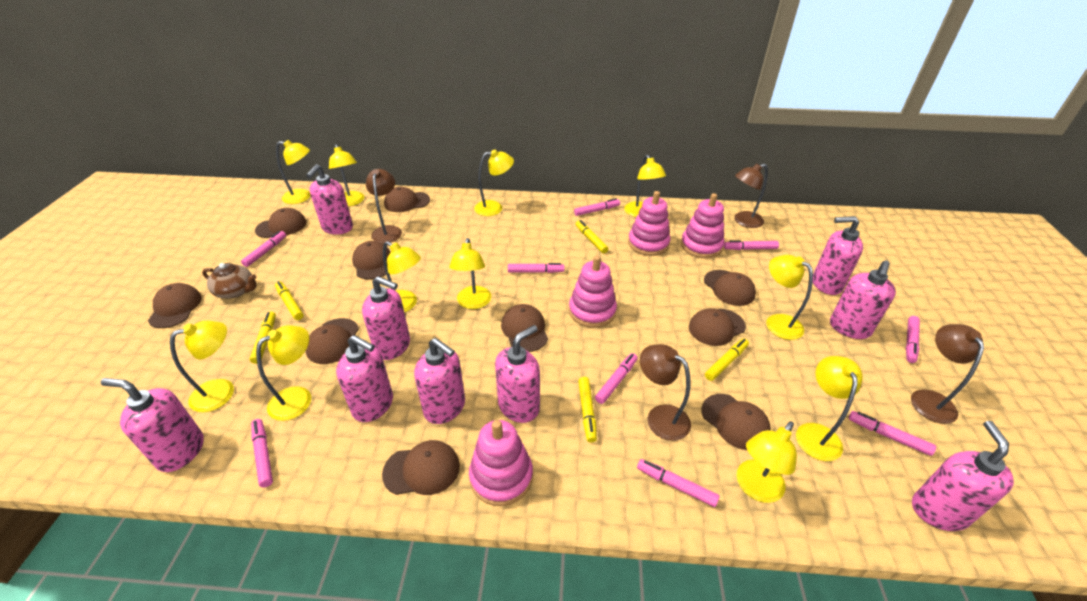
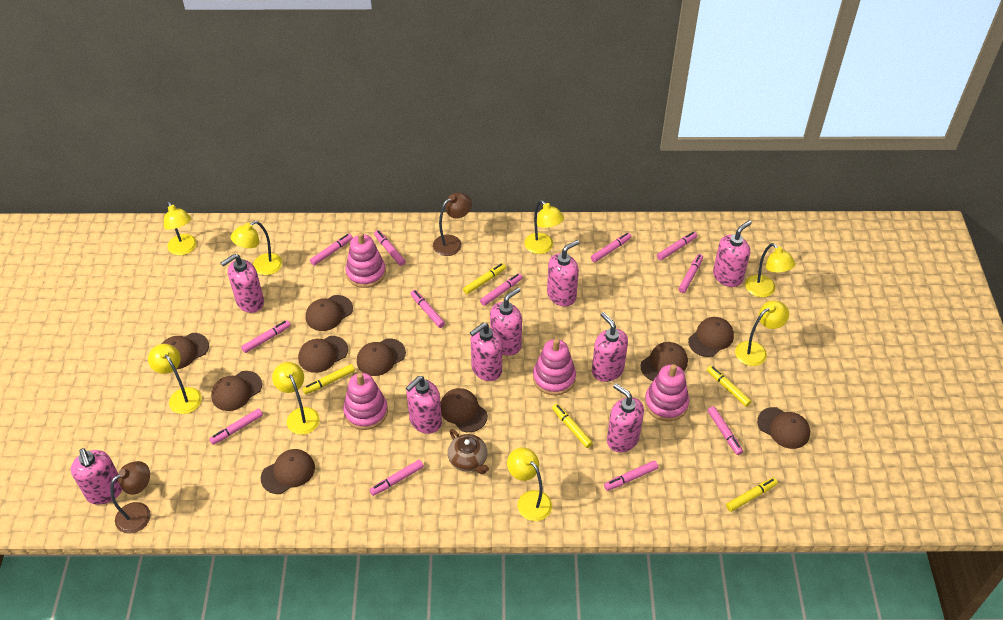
brown lamp: [366,169,402,243] [640,344,691,441] [734,164,768,228] [911,324,984,424] = 4 -> [110,461,151,534] [433,193,472,256] = 2
pink marker: [241,231,286,267] [251,419,273,487] [508,263,564,273] [574,198,620,216] [595,353,638,404] [637,459,720,507] [724,240,779,250] [849,411,936,456] [906,316,920,363] = 9 -> [209,408,263,445] [241,320,291,353] [310,234,353,265] [369,460,424,496] [374,230,406,266] [410,290,445,328] [480,273,522,306] [591,233,631,262] [604,460,658,491] [657,232,697,260] [678,254,703,293] [708,406,743,455] = 12
yellow lamp: [170,321,234,412] [256,326,311,421] [276,140,311,204] [329,144,364,206] [383,241,421,312] [449,238,491,309] [474,150,514,216] [624,155,666,217] [737,421,797,503] [766,255,813,340] [796,356,863,461] = 11 -> [148,344,202,414] [164,201,197,256] [231,221,283,275] [272,362,320,435] [507,447,552,521] [524,200,564,254] [735,301,789,366] [745,243,795,297] = 8

